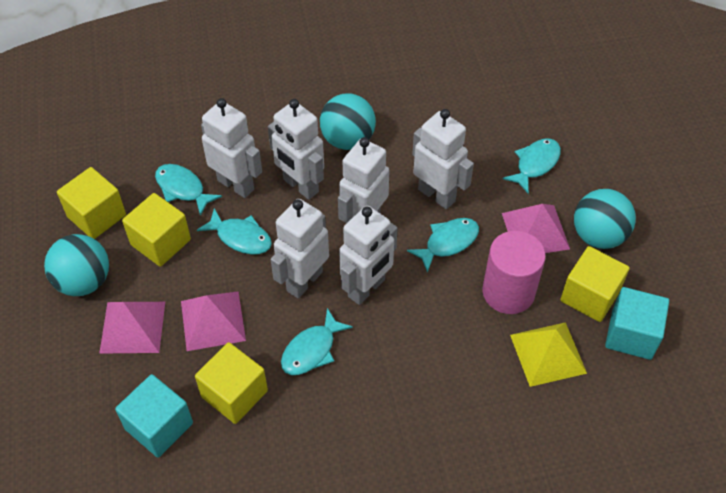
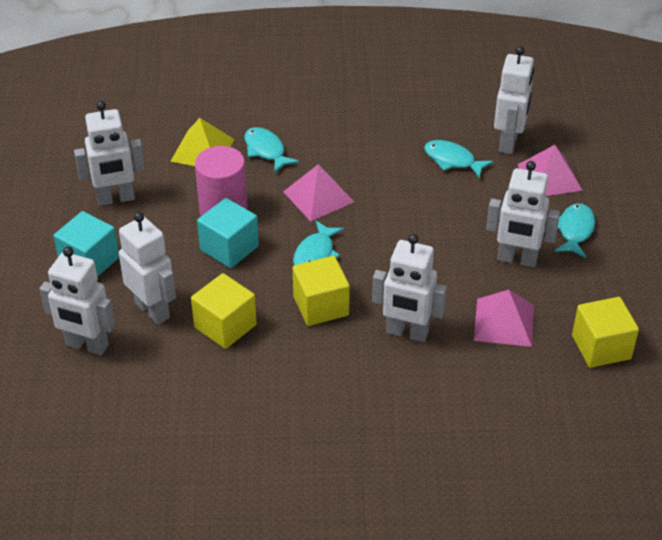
turquoise ball: [44,234,109,296] [320,93,376,150] [574,189,636,249] = 3 -> none = 0
turquoise fish: [155,164,222,216] [197,208,272,255] [281,308,353,375] [407,218,479,273] [503,138,561,194] = 5 -> [244,127,299,173] [293,221,344,265] [424,140,494,179] [555,203,595,258] = 4
yellow cube: [57,167,126,239] [122,193,191,267] [195,342,268,424] [560,246,630,322] = 4 -> [191,273,257,349] [293,256,350,326] [572,297,639,368] = 3

